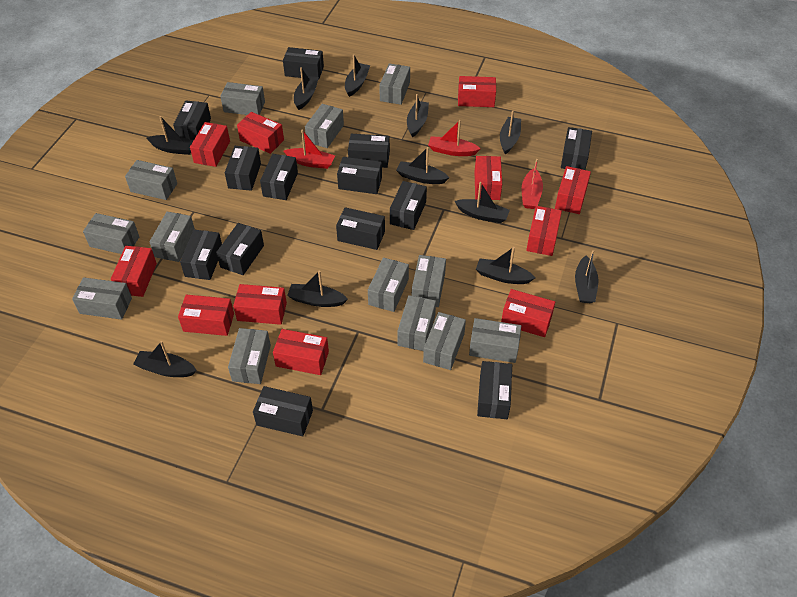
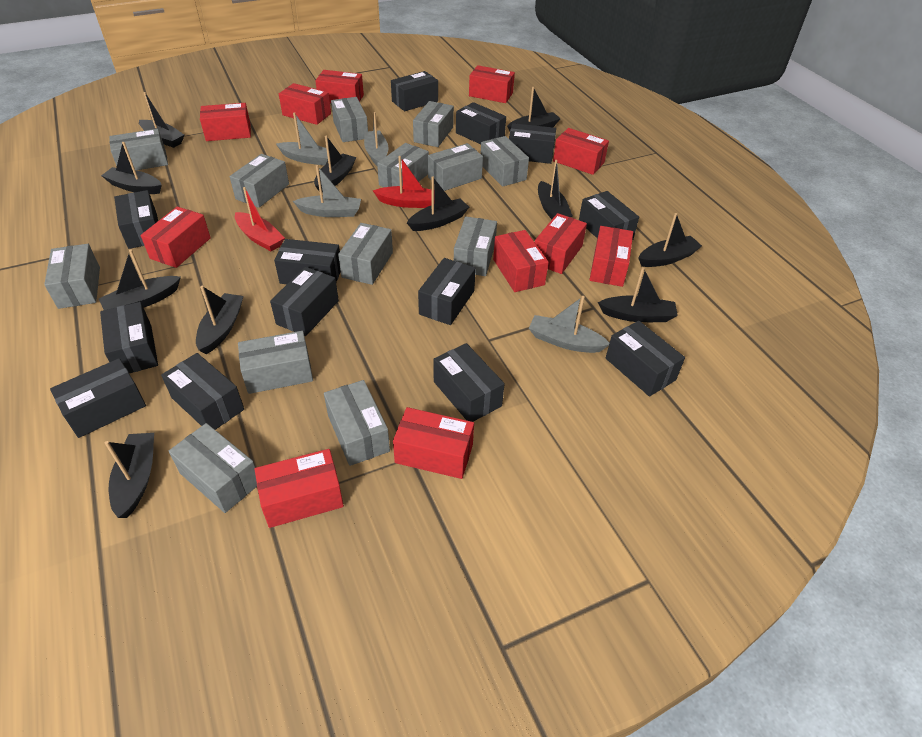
grey boat: none = 0 -> [276,112,328,165] [293,165,361,217] [364,112,389,166] [529,296,609,353] = 4
red boat: [284,129,335,169] [428,120,481,156] [522,159,543,209] = 3 -> [235,187,285,251] [373,156,432,208] = 2

